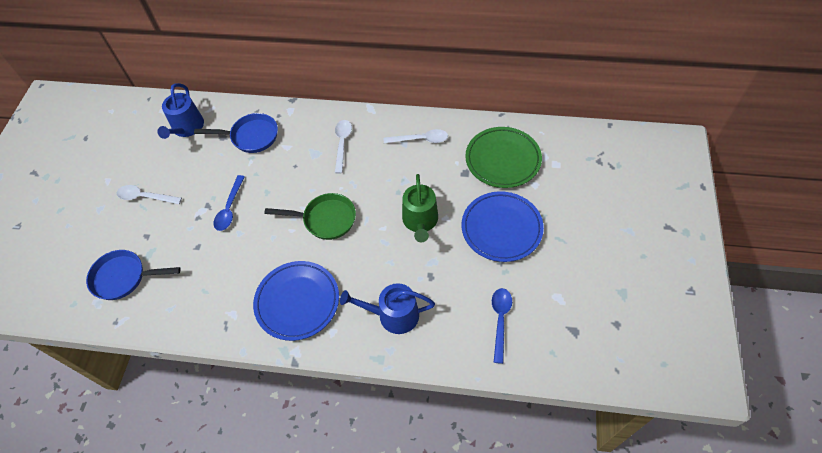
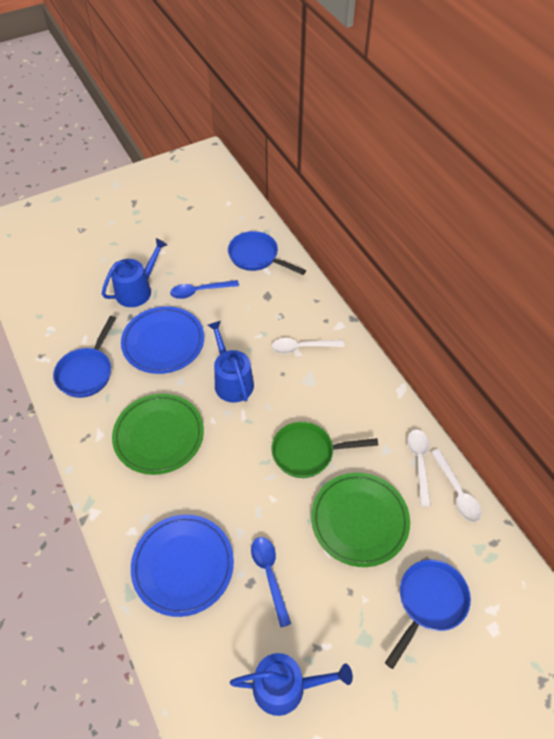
blue pan: [86,250,181,300] [194,113,278,153] = 2 -> [53,316,116,398] [228,231,306,275] [385,560,471,669] = 3
blue watering can: [157,83,204,139] [340,283,435,334] = 2 -> [102,238,167,307] [208,321,254,403] [230,653,353,716] = 3
green plate: [465,127,542,188] = 1 -> [112,394,204,475] [311,473,410,567] = 2
green watering can: [402,174,438,243] = 1 -> none = 0

